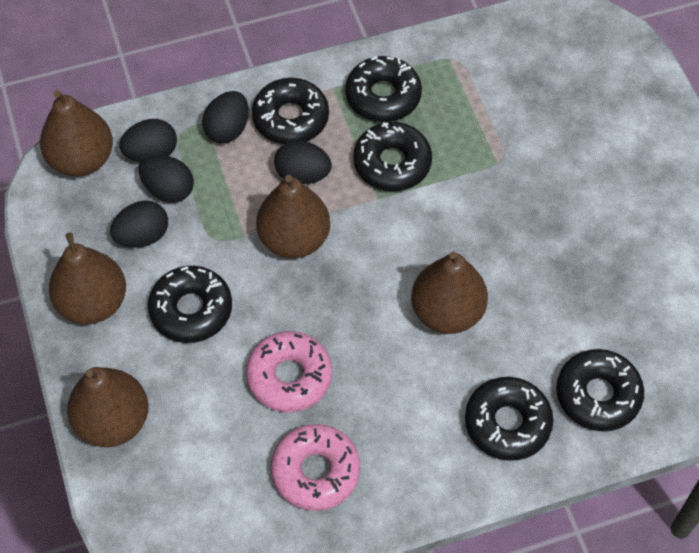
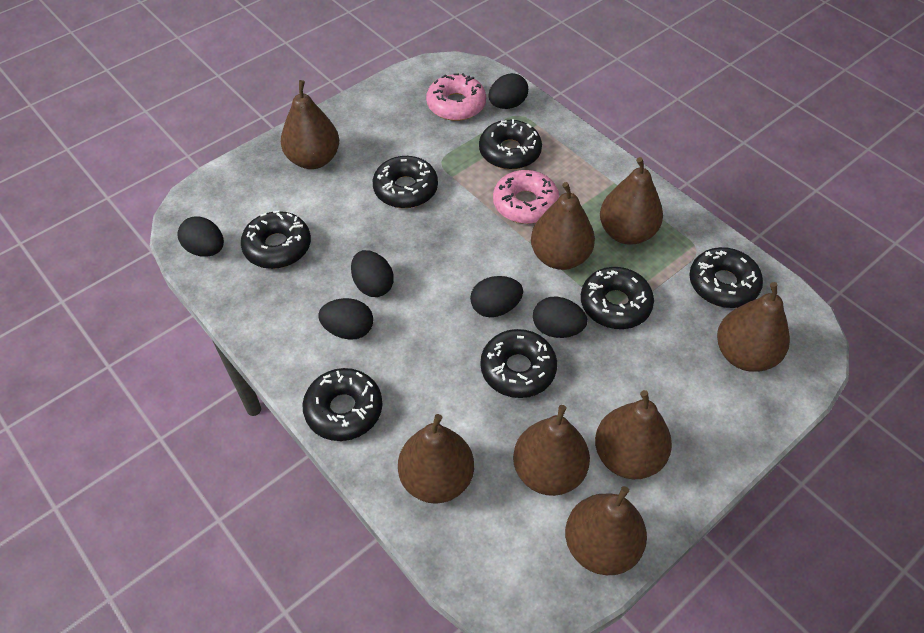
black donut: [148,266,232,343] [252,78,329,144] [345,56,422,122] [353,122,432,191] [465,377,553,461] [556,349,644,431] = 6 -> [241,210,311,269] [303,368,382,441] [373,156,438,208] [479,119,542,169] [480,329,557,398] [581,267,654,329] [689,247,763,308] = 7
black egg: [110,200,168,248] [119,119,177,162] [139,155,194,203] [202,91,249,143] [274,140,332,184] = 5 -> [177,216,224,257] [318,298,373,340] [351,250,394,297] [470,276,523,317] [489,73,528,109] [533,296,587,338] = 6
brown pear: [40,91,113,176] [49,232,126,324] [67,367,148,447] [256,175,330,258] [411,251,488,334] = 5 -> [281,80,339,169] [398,414,474,504] [513,405,590,496] [531,182,595,270] [565,486,647,575] [595,390,672,479] [600,157,663,245] [717,282,790,372] = 8

